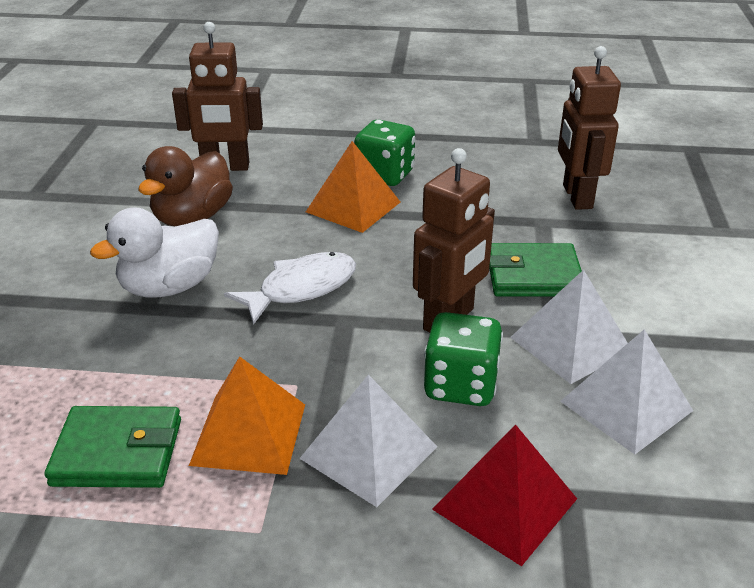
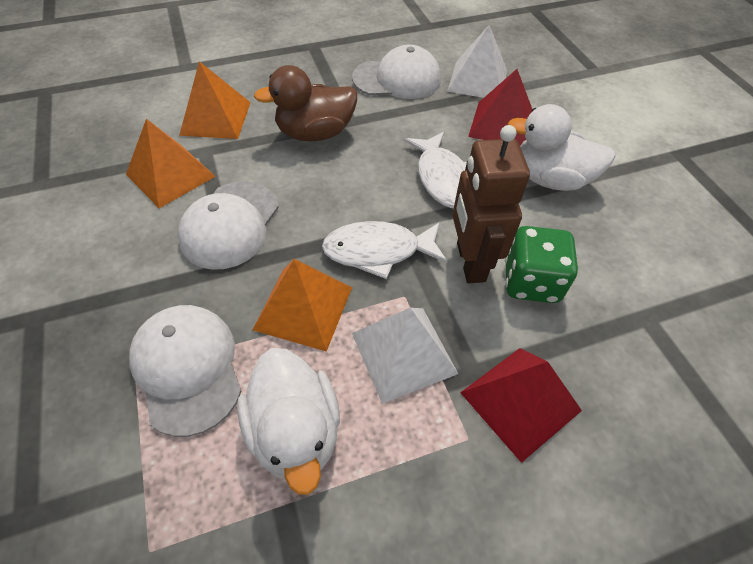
brown robot: [172,22,263,171] [413,148,495,333] [558,46,621,210] = 3 -> [452,125,530,283] = 1
green dice: [354,120,415,186] [424,312,503,406] = 2 -> [505,226,578,303] = 1
green wallet: [44,406,181,488] [489,243,582,297] = 2 -> none = 0
orange pyramid: [189,356,305,475] [306,141,400,233] = 2 -> [126,119,216,208] [179,61,251,139] [253,259,352,352] = 3
red pyramid: [432,425,577,566] = 1 -> [460,348,582,463] [468,69,533,146] = 2
white cap: none = 0 -> [129,305,241,437] [178,181,279,270] [352,44,441,99] = 3
white duck: [90,207,219,298] = 1 -> [237,348,340,495] [507,104,616,191] = 2
white fish: [224,252,356,325] = 1 -> [322,221,447,279] [404,132,467,209] = 2
white pyramid: [299,374,437,507] [510,270,628,384] [560,329,693,454] = 3 -> [352,308,458,404] [447,25,507,98] = 2

